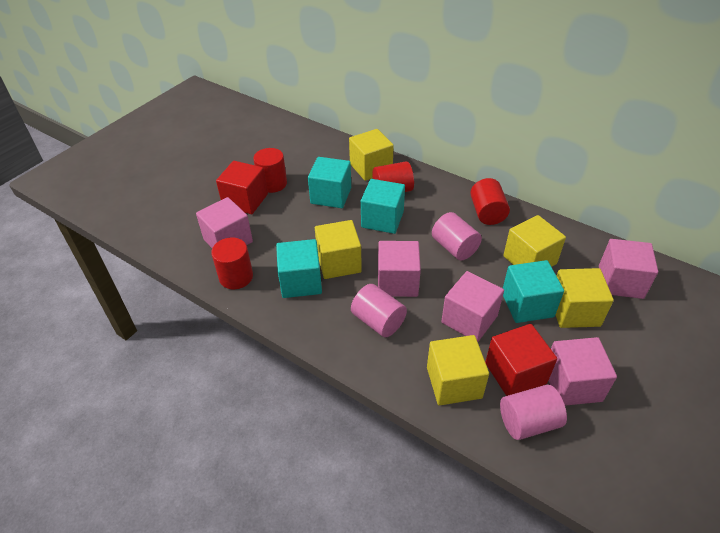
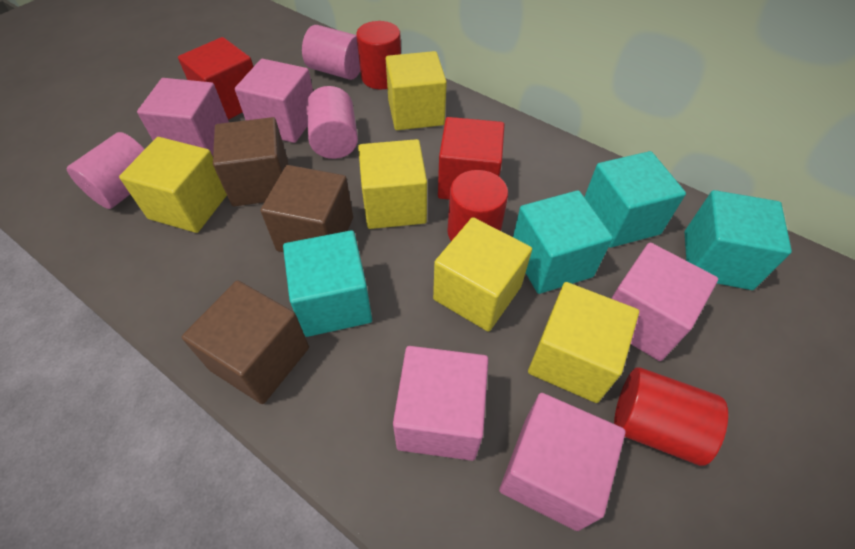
brown cube: none = 0 -> [182,280,309,404] [213,117,288,207] [261,165,353,252] = 3
red cylinder: [211,238,253,289] [253,148,287,193] [372,161,414,192] [470,178,510,225] = 4 -> [356,21,401,89] [447,170,508,241] [614,367,728,466] = 3

